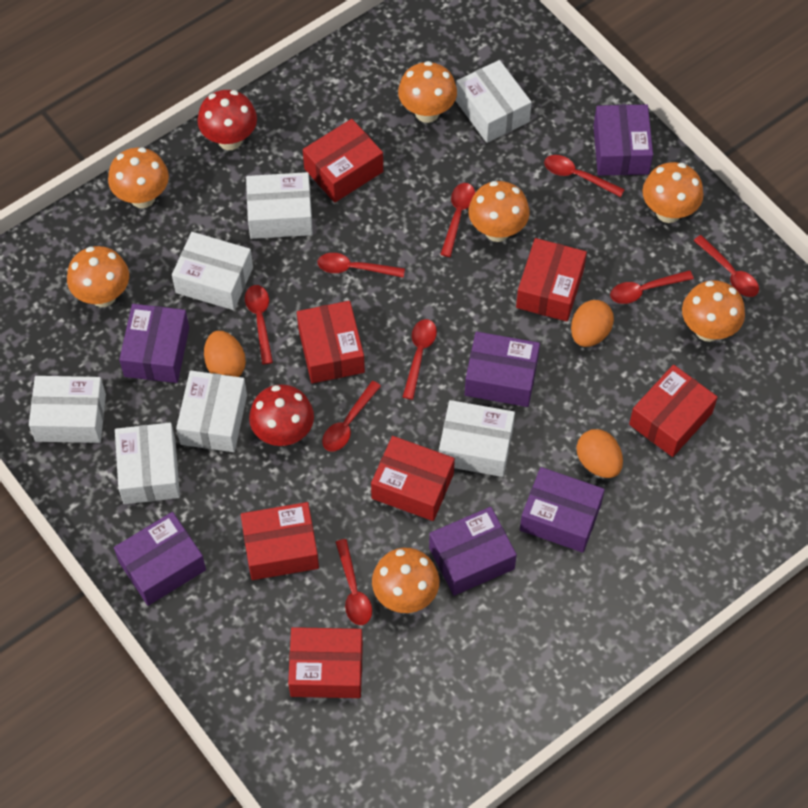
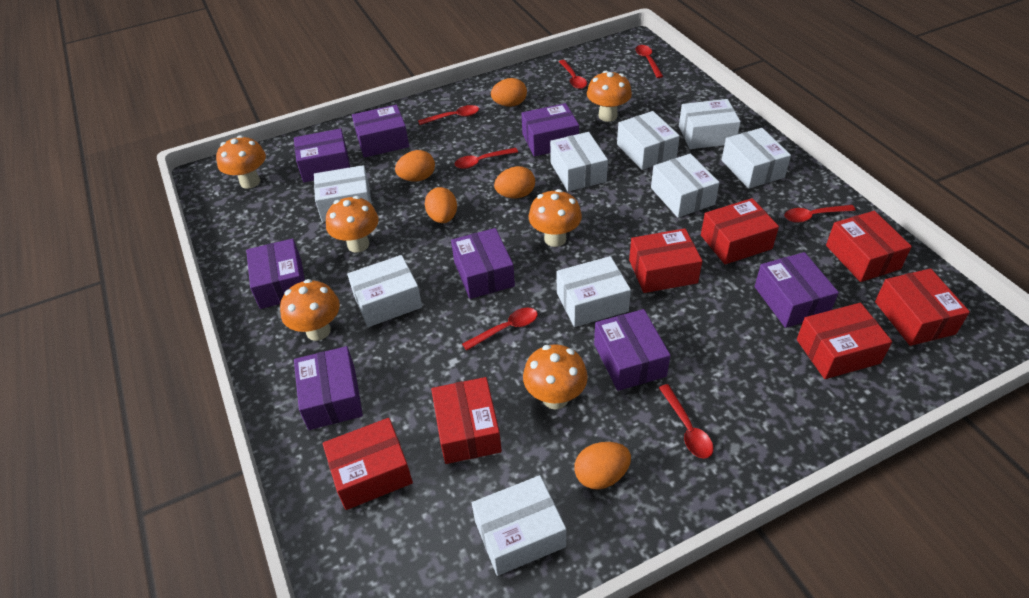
orange egg: [204,331,246,377] [571,300,614,347] [577,429,623,478] = 3 -> [395,150,435,182] [425,187,457,223] [491,78,527,107] [494,166,535,198] [574,442,631,490] = 5
orange mushroom: [67,246,129,307] [108,147,169,208] [372,548,439,613] [398,61,457,123] [469,181,530,242] [642,162,704,223] [682,280,745,342] = 7 -> [216,135,266,189] [280,279,340,341] [326,196,379,253] [523,344,588,410] [529,189,582,247] [587,71,632,122] = 6
purple box: [114,512,206,606] [119,304,189,383] [429,507,517,596] [465,332,540,407] [520,467,605,553] [593,105,653,176] = 6 -> [246,238,305,309] [294,128,350,182] [294,346,363,430] [352,105,409,158] [451,228,515,299] [522,103,579,156] [594,309,671,391] [755,252,839,328] = 8
red mushroom: [198,90,257,150] [249,384,314,446] = 2 -> none = 0
red spoon: [245,285,273,365] [318,253,405,278] [322,381,381,452] [336,539,372,625] [403,319,437,400] [440,183,475,257] [544,155,625,197] [610,270,694,304] [693,235,759,297] = 9 -> [418,105,479,125] [455,148,518,169] [462,307,538,351] [559,60,587,89] [636,45,664,78] [659,384,714,459] [784,205,856,223] = 7
white box: [29,376,106,443] [115,423,180,504] [172,232,253,310] [176,371,247,452] [246,172,313,239] [439,400,515,477] [456,60,532,143] = 7 -> [314,165,372,222] [347,255,422,327] [472,475,566,576] [550,132,608,191] [557,256,631,327] [617,111,680,170] [651,153,720,218] [679,99,741,149] [722,128,791,189] = 9

